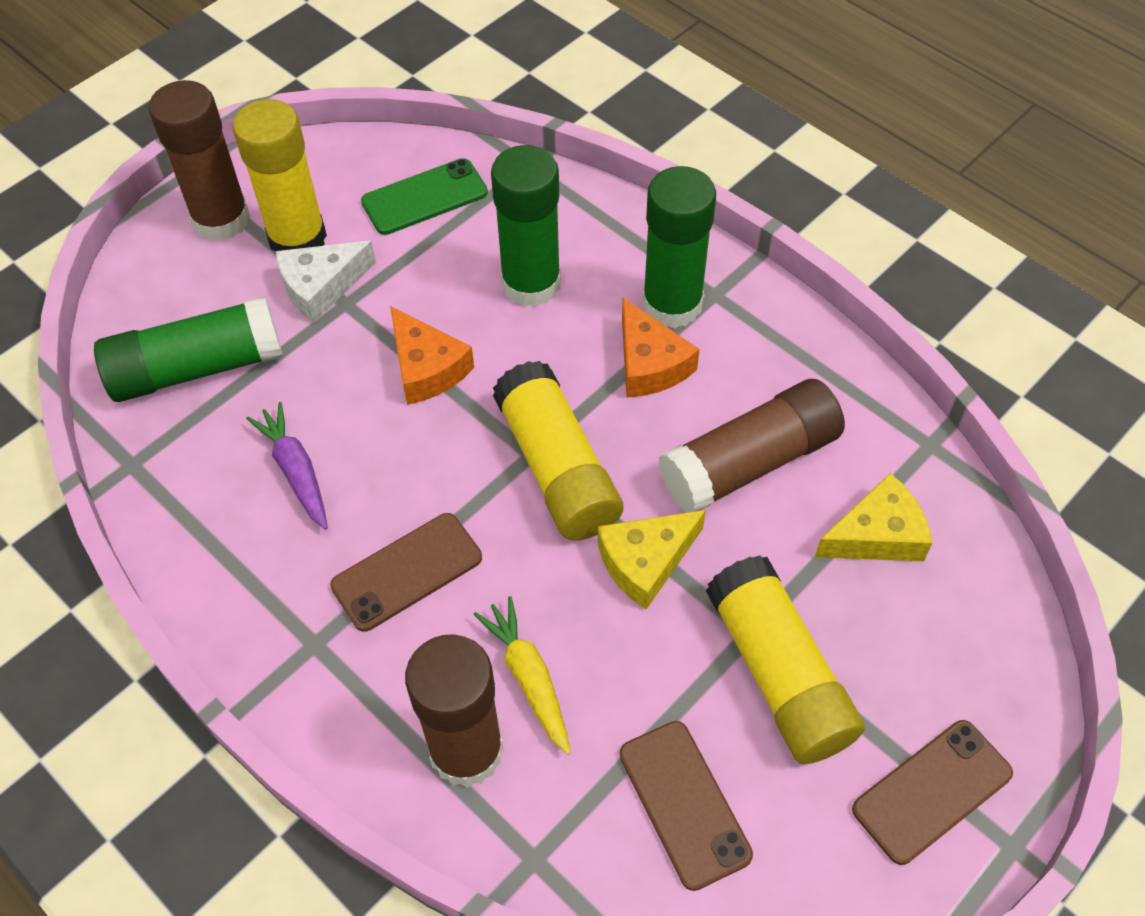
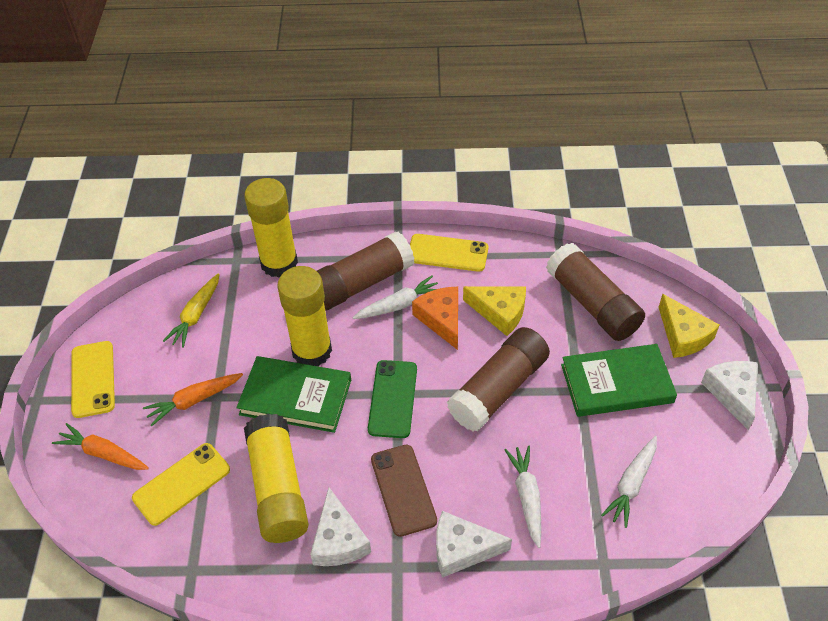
brown phone: [330,513,482,632] [619,721,753,891] [852,720,1013,865] = 3 -> [371,445,437,537] = 1
green book: none = 0 -> [236,356,351,433] [561,344,677,417] = 2
green glue stick: [94,296,283,402] [491,145,561,307] [642,166,716,329] = 3 -> none = 0
orange carrot: none = 0 -> [52,423,149,470] [143,373,243,426] = 2
orange cheese: [390,306,474,405] [622,298,700,398] = 2 -> [412,287,458,350] = 1
purple carrot: [246,402,328,530] = 1 -> none = 0
white carrot: none = 0 -> [353,275,438,319] [504,446,541,548] [601,436,657,528] = 3
white cheese: [276,241,376,323] = 1 -> [310,487,371,566] [436,511,512,578] [701,361,758,431] = 3
yellow phone: none = 0 -> [71,341,115,418] [132,443,230,526] [410,234,488,272] = 3

